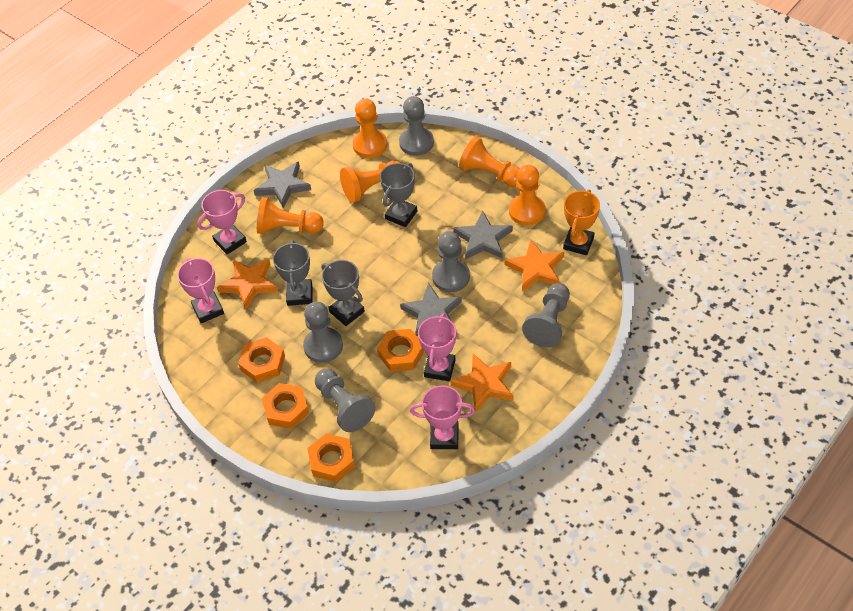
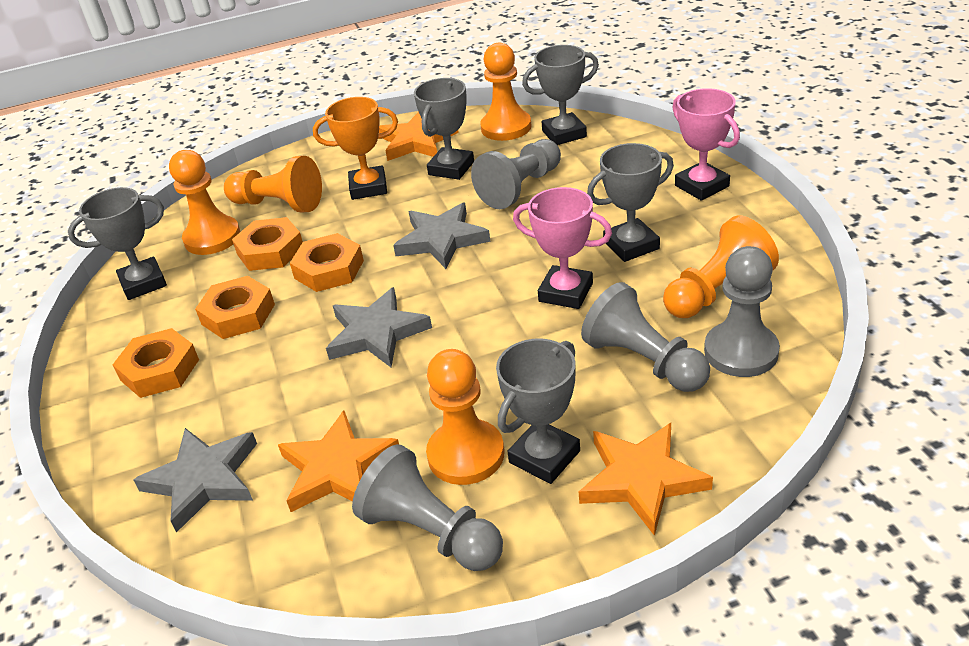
grey pawn: [303,302,343,363] [315,369,376,432] [399,96,434,156] [432,231,470,292] [522,283,570,347] = 5 -> [352,444,503,571] [471,139,561,209] [581,282,710,392] [704,246,780,377] = 4
grey trophy: [273,240,312,306] [321,260,365,326] [380,163,417,227] = 3 -> [68,187,167,300] [414,78,474,180] [496,339,580,484] [522,45,599,145] [587,143,674,262] = 5
pink trophy: [177,258,224,323] [197,190,247,255] [410,385,475,449] [418,313,456,381] = 4 -> [513,187,612,309] [672,88,740,201] = 2

